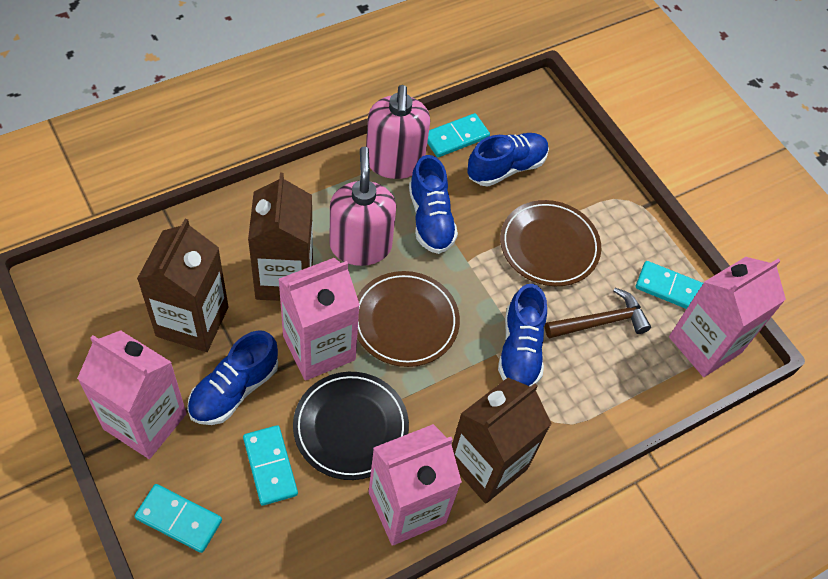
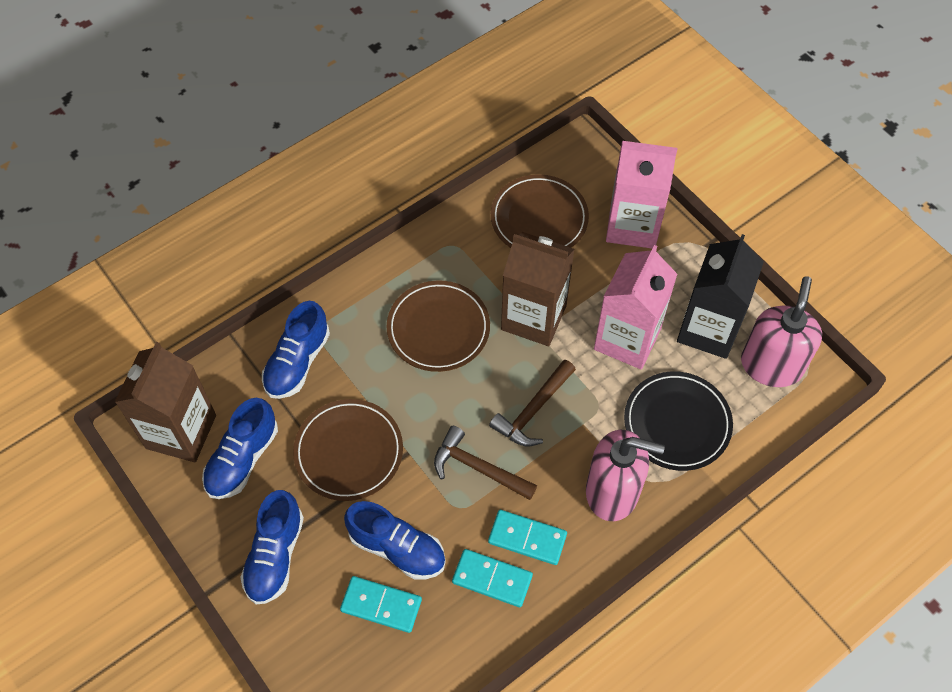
black carton: none = 0 -> [677,234,764,359] = 1
brown carton: [137,219,228,352] [248,173,313,301] [452,378,552,504] = 3 -> [115,342,216,463] [501,232,575,346] = 2
brown hammer: [545,288,651,339] = 1 -> [434,426,537,500] [489,359,576,446] = 2
brown plate: [357,271,460,367] [500,200,601,286] = 2 -> [293,399,403,501] [387,281,490,372] [491,174,589,248] = 3
pink carton: [77,330,187,459] [278,258,360,381] [369,424,462,546] [669,257,786,377] = 4 -> [594,245,677,370] [606,141,677,249] = 2
turquoise domino: [134,484,222,553] [243,425,298,506] [427,113,490,157] [636,261,703,309] = 4 -> [340,576,422,633] [452,549,533,607] [488,510,567,565] = 3

